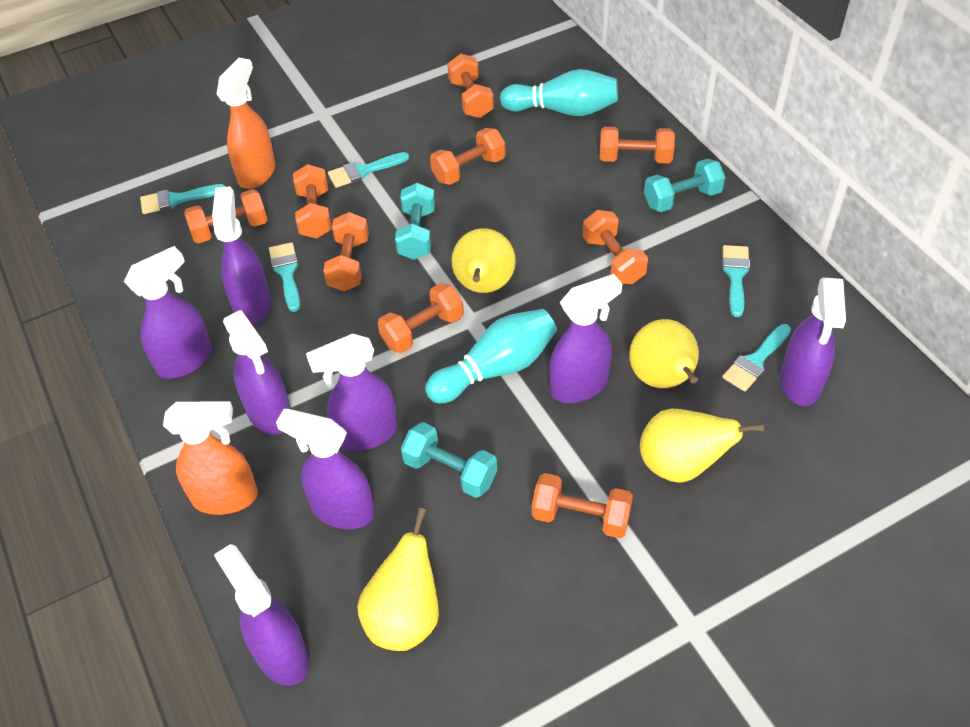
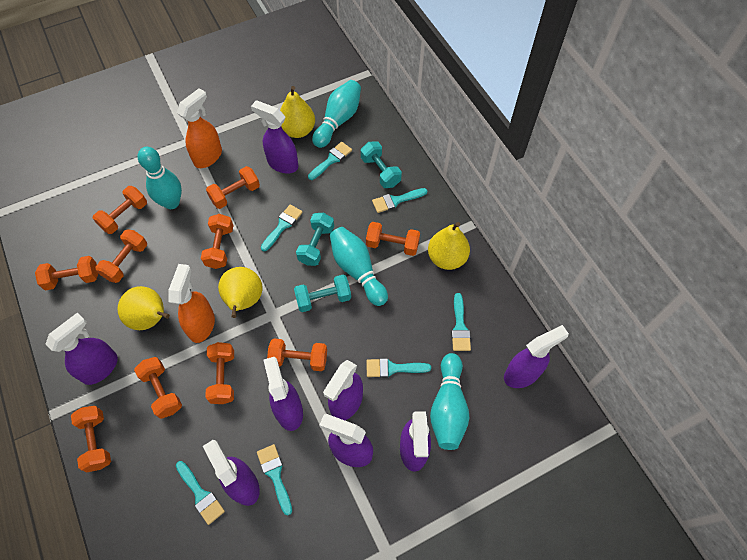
orange dumbbell: [184,189,267,243] [293,164,332,239] [323,212,369,291] [378,283,464,353] [430,128,506,185] [447,54,494,118] [532,473,633,538] [582,210,648,284] [600,127,675,163] = 9 -> [35,256,99,290] [71,406,111,472] [93,186,147,234] [95,230,147,283] [134,357,182,419] [201,214,233,269] [205,342,234,404] [206,166,260,209] [267,338,327,371] [366,222,420,256] = 10
turquoise bowling pin: [425,309,557,403] [500,69,618,116] = 2 -> [138,147,182,209] [312,80,361,148] [330,227,388,306] [430,353,469,450] = 4
turquoise brush: [140,184,225,214] [269,242,300,312] [328,152,409,188] [722,245,750,317] [722,324,791,392] = 5 -> [176,461,225,525] [257,444,292,515] [261,204,303,251] [308,142,352,180] [367,358,431,378] [372,188,427,213] [451,293,471,351] = 7

